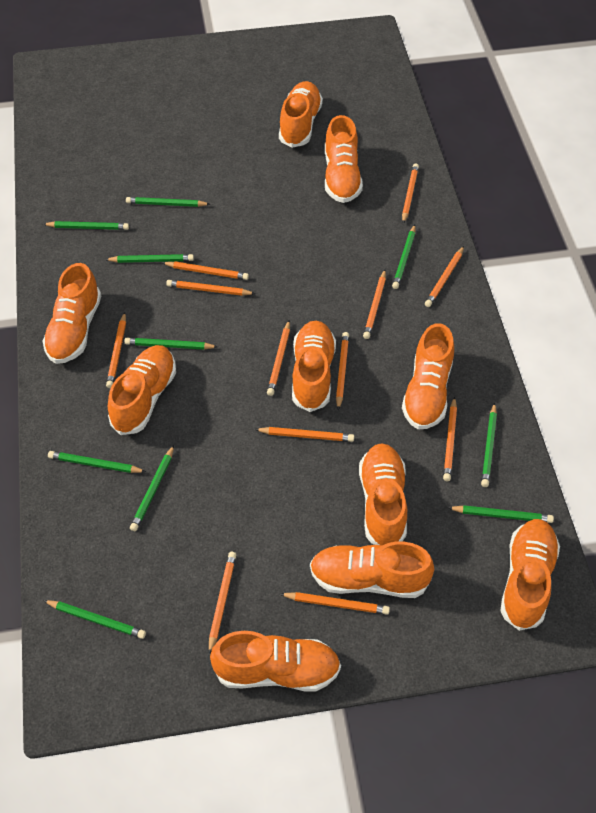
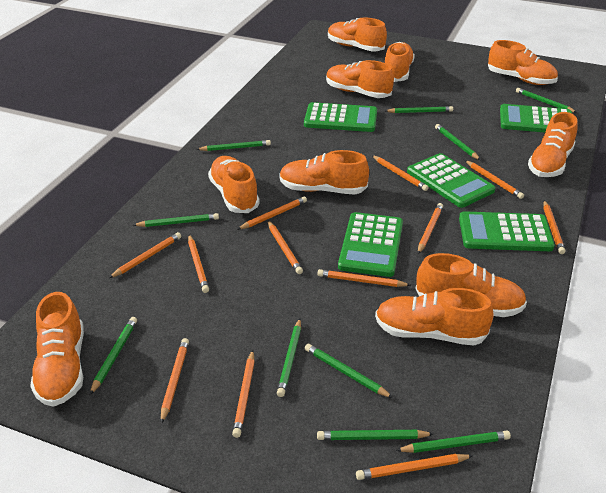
green calculator: none = 0 -> [304,102,377,132] [338,212,403,277] [407,153,496,208] [459,211,555,251] [500,104,572,133] = 5

